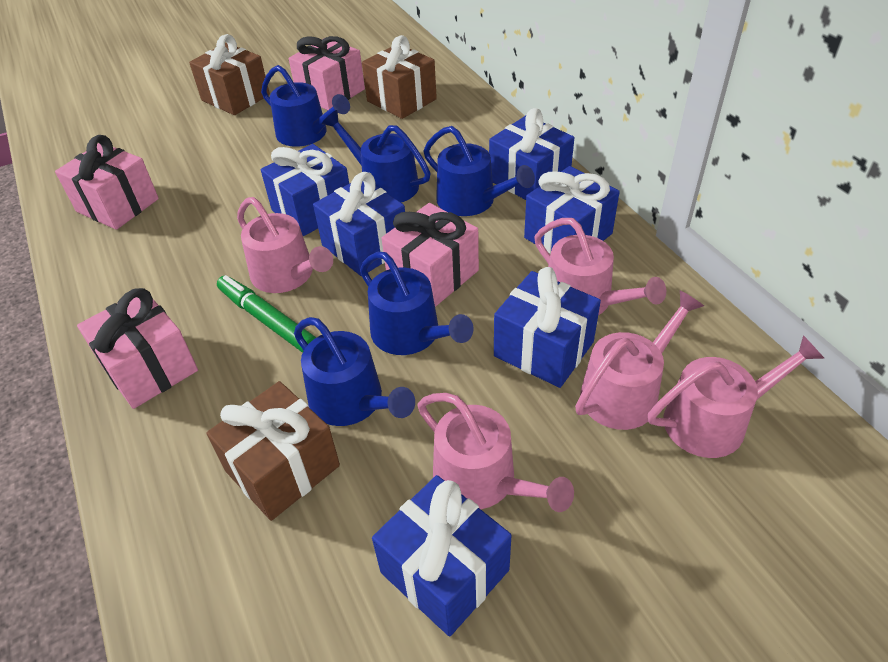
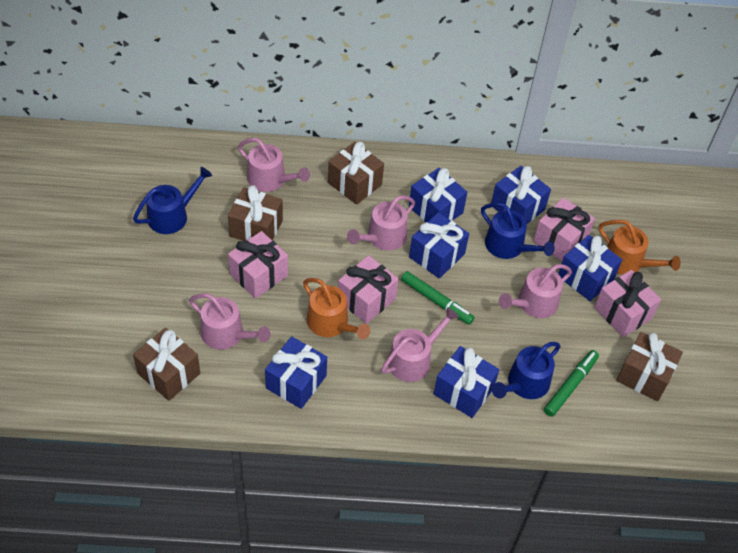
blue watering can: [261,65,350,147] [294,317,415,426] [322,110,431,202] [360,252,474,355] [424,126,535,216] = 5 -> [133,167,212,234] [481,203,555,259] [492,342,561,399] = 3
brown gift: [189,34,270,115] [206,381,340,521] [362,35,437,119] = 3 -> [133,328,200,401] [228,185,283,241] [328,142,384,205] [616,332,683,401] = 4
green marker: [217,275,316,353] = 1 -> [401,271,474,325] [544,350,599,417] = 2
orange watering can: none = 0 -> [303,278,370,339] [599,220,681,275] = 2

